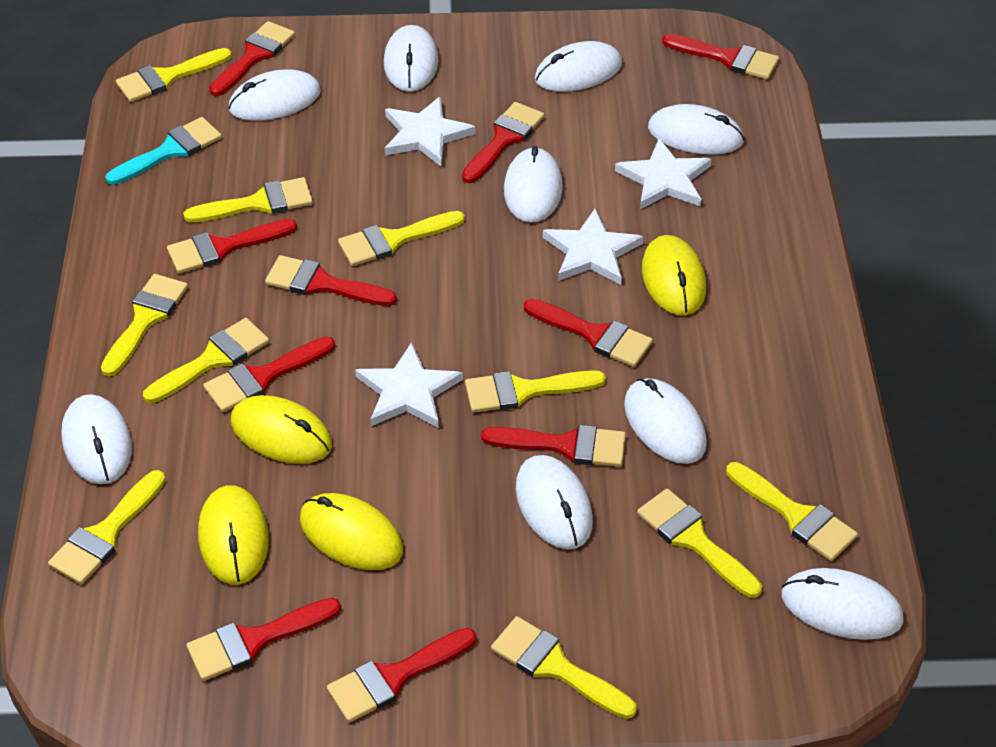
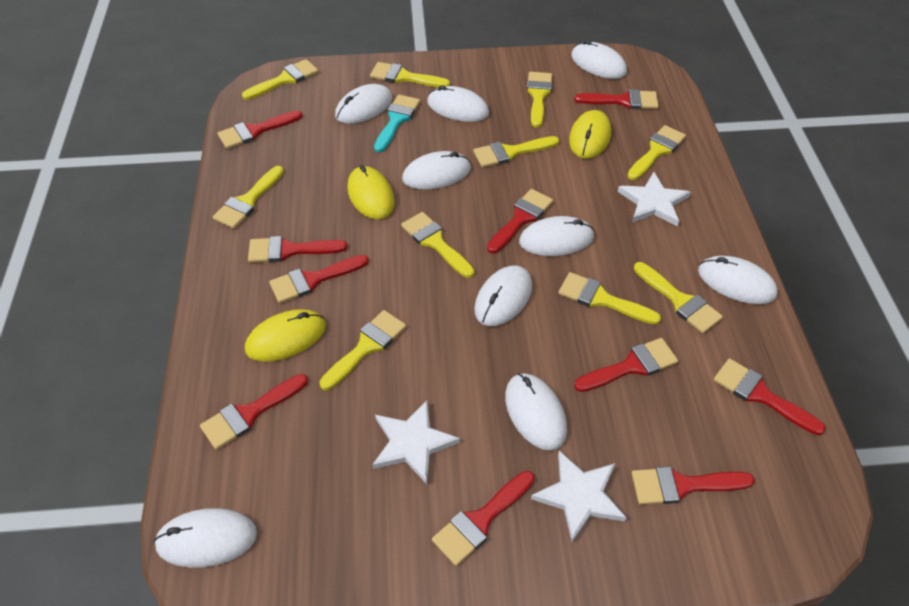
white star: [355,342,463,428] [385,97,475,166] [543,209,644,285] [615,138,711,209] = 4 -> [372,399,460,484] [531,451,627,542] [618,172,691,226] = 3
yellow mouse: [198,485,269,585] [231,395,332,464] [300,493,403,570] [642,235,706,315] = 4 -> [245,309,326,362] [347,165,395,219] [569,110,611,159] = 3

